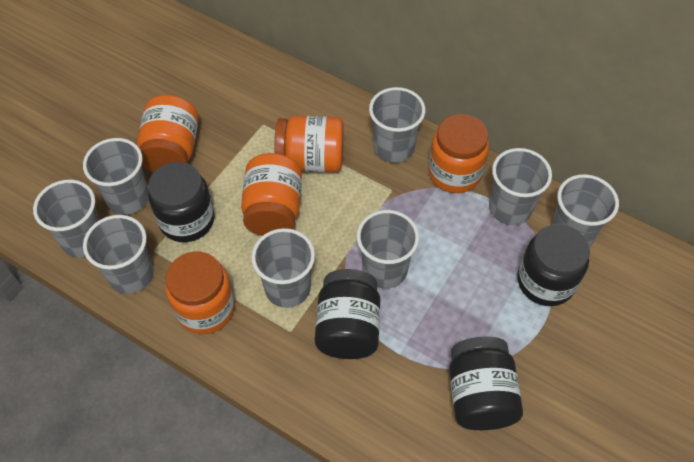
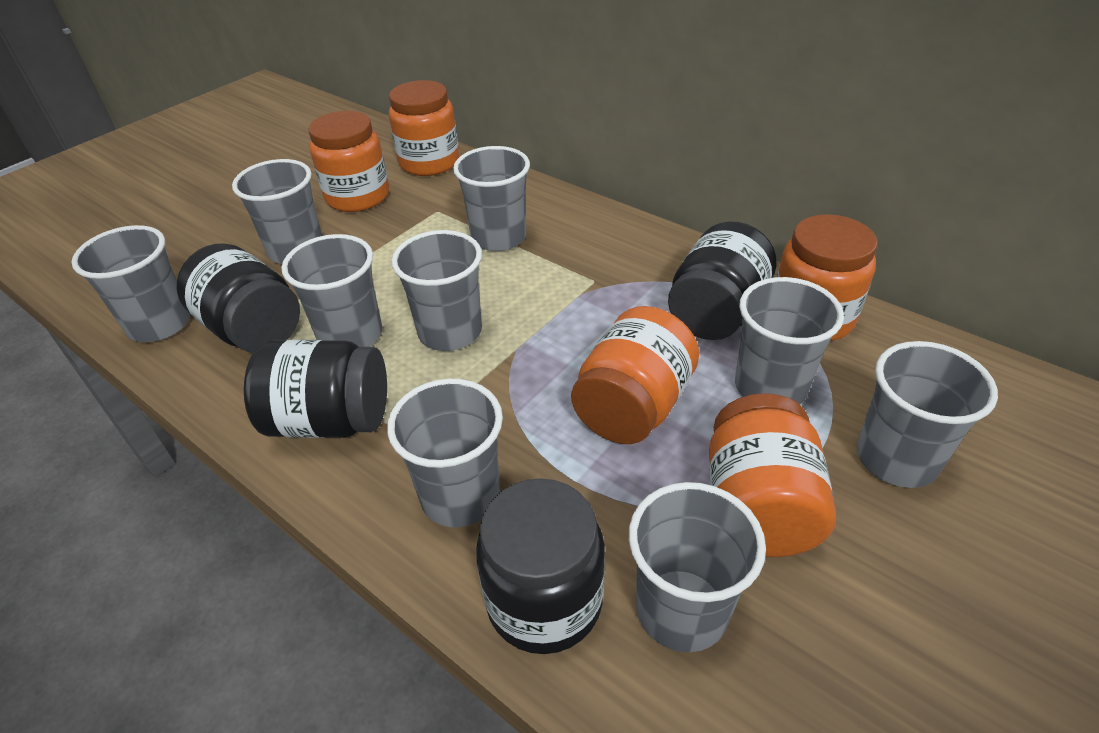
grey cup: [33,180,100,258] [83,138,149,215] [83,215,154,294] [251,228,315,308] [357,210,419,289] [369,87,426,163] [489,148,552,225] [551,174,619,247] = 8 -> [72,225,191,342] [232,159,322,264] [281,234,382,347] [387,379,503,528] [391,230,482,351] [453,146,530,251] [629,482,766,652] [735,277,844,405] [857,341,998,488] = 9

